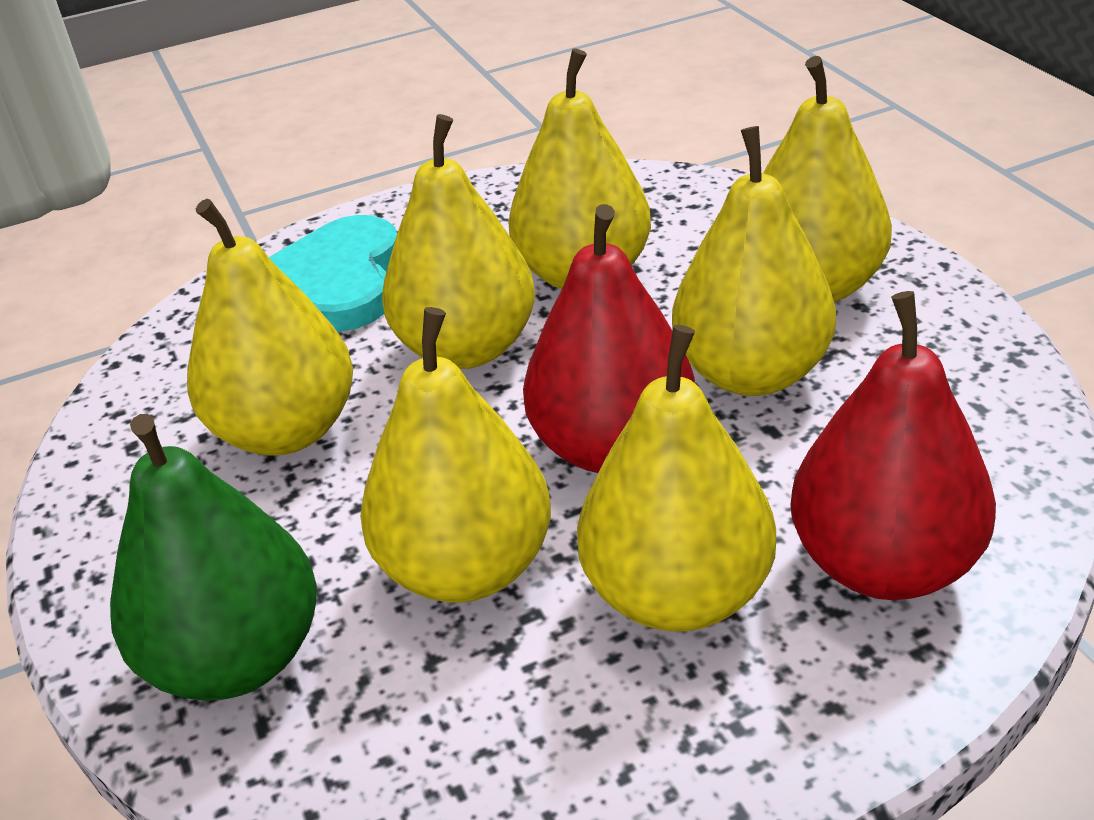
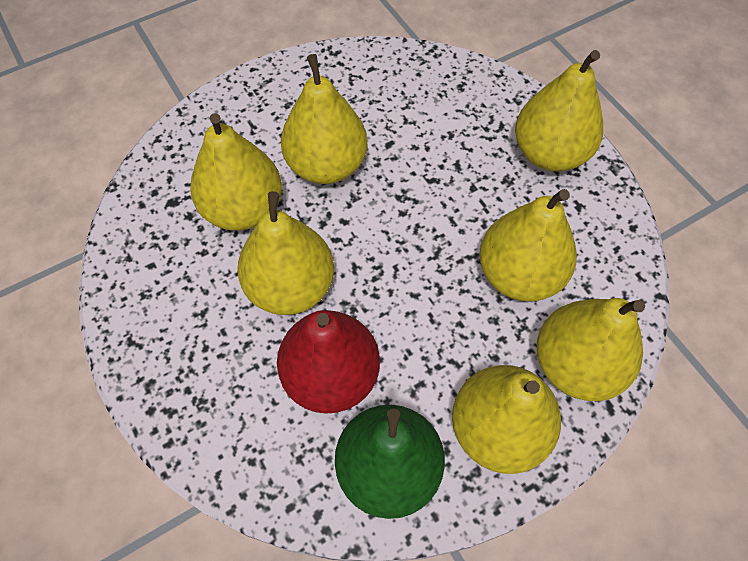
red pear: [523,204,695,473] [791,291,996,600] = 2 -> [277,310,380,414] = 1
turquoise heart: [269,215,397,332] = 1 -> none = 0

